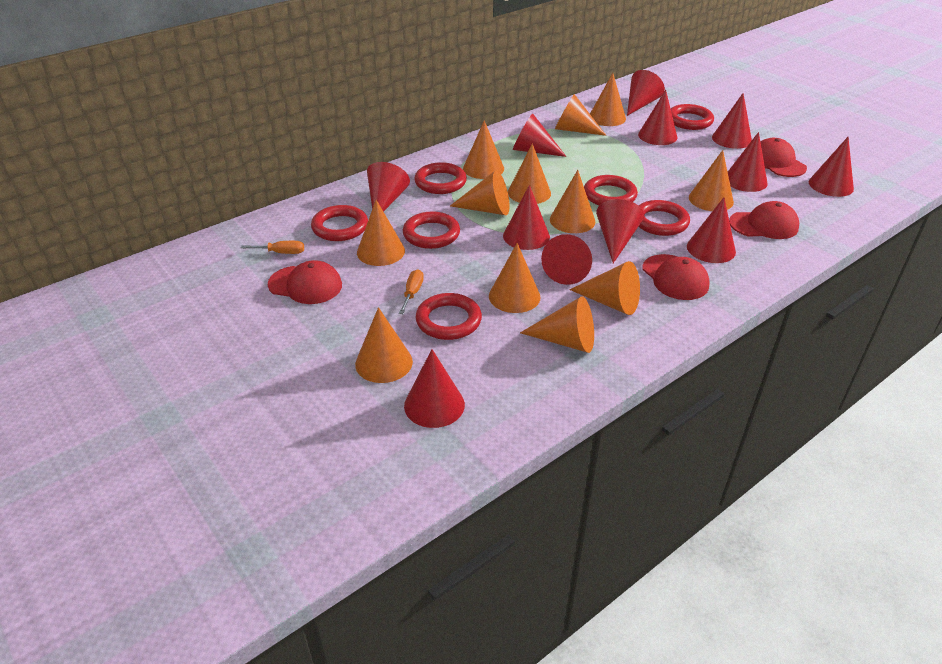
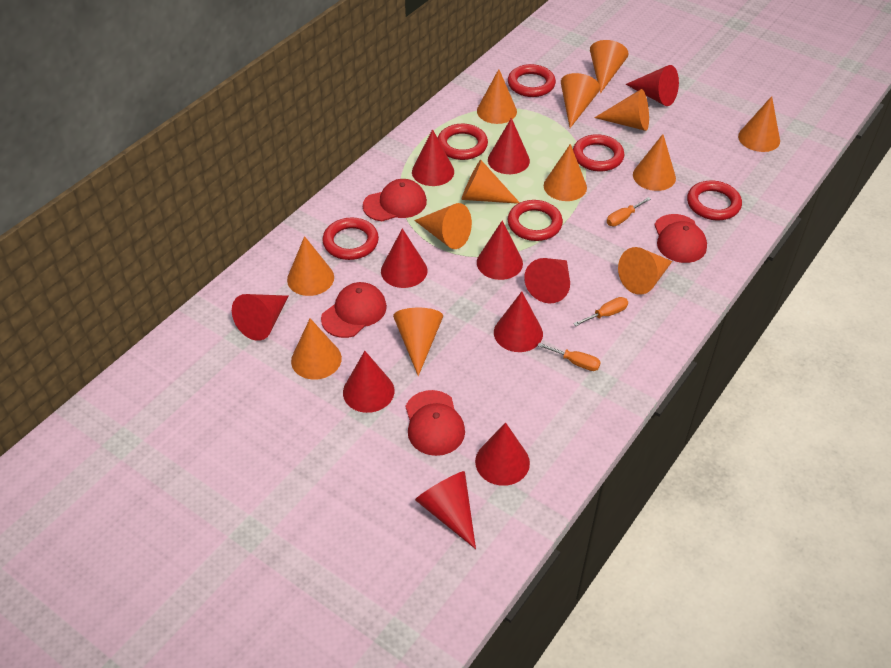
orange cone: [355,307,413,383] [357,200,405,266] [450,170,509,215] [463,120,504,179] [489,243,541,313] [508,143,551,204] [520,296,594,353] [550,170,595,233] [555,94,606,136] [569,261,640,315] [590,73,626,126] [689,150,734,211] = 12 -> [287,236,334,296] [291,318,342,380] [393,308,443,376] [414,203,472,249] [462,160,520,204] [477,69,517,124] [544,144,587,201] [561,73,600,128] [590,40,629,93] [594,89,649,131] [618,247,672,295] [633,134,676,191] [738,96,780,152] = 13
orange screwdriver: [241,241,304,254] [399,269,424,314] = 2 -> [537,343,601,371] [573,297,628,326] [607,197,651,226] = 3
red cone: [367,162,410,212] [404,349,465,428] [503,185,550,250] [513,113,567,157] [541,234,592,285] [596,199,644,263] [627,70,665,116] [638,90,677,145] [687,197,736,263] [712,93,752,149] [728,132,768,192] [809,137,854,197] = 12 -> [232,294,288,341] [343,351,395,413] [381,228,428,288] [412,129,454,186] [415,471,476,549] [475,422,530,486] [477,221,523,280] [488,118,530,174] [494,291,543,352] [524,258,570,303] [625,65,679,106] = 11
red ring: [311,205,368,241] [403,211,460,249] [414,162,467,194] [415,293,482,340] [584,175,638,205] [639,200,690,236] [671,104,714,130] = 7 -> [323,217,379,260] [438,124,488,160] [508,64,556,97] [508,200,563,241] [573,134,624,171] [687,181,742,220] = 6

